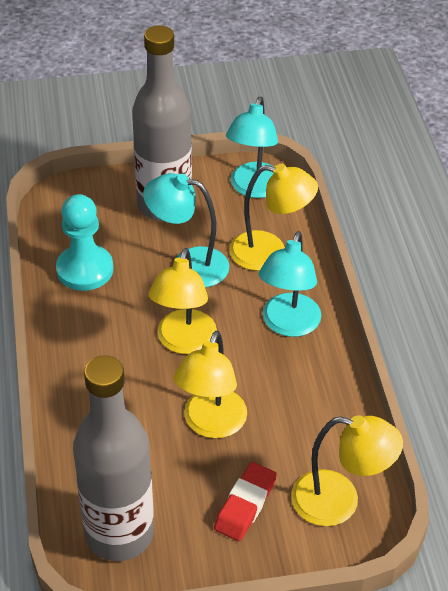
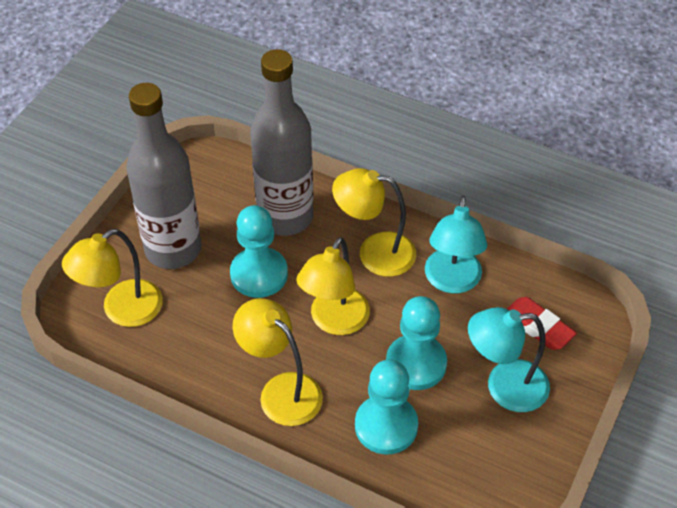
turquoise lamp: [143,173,229,287] [226,97,278,198] [259,231,321,337] = 3 -> [425,195,488,293] [468,307,550,412] = 2
turquoise pawn: [56,194,113,291] = 1 -> [230,205,288,298] [355,360,418,454] [386,296,447,390] = 3

